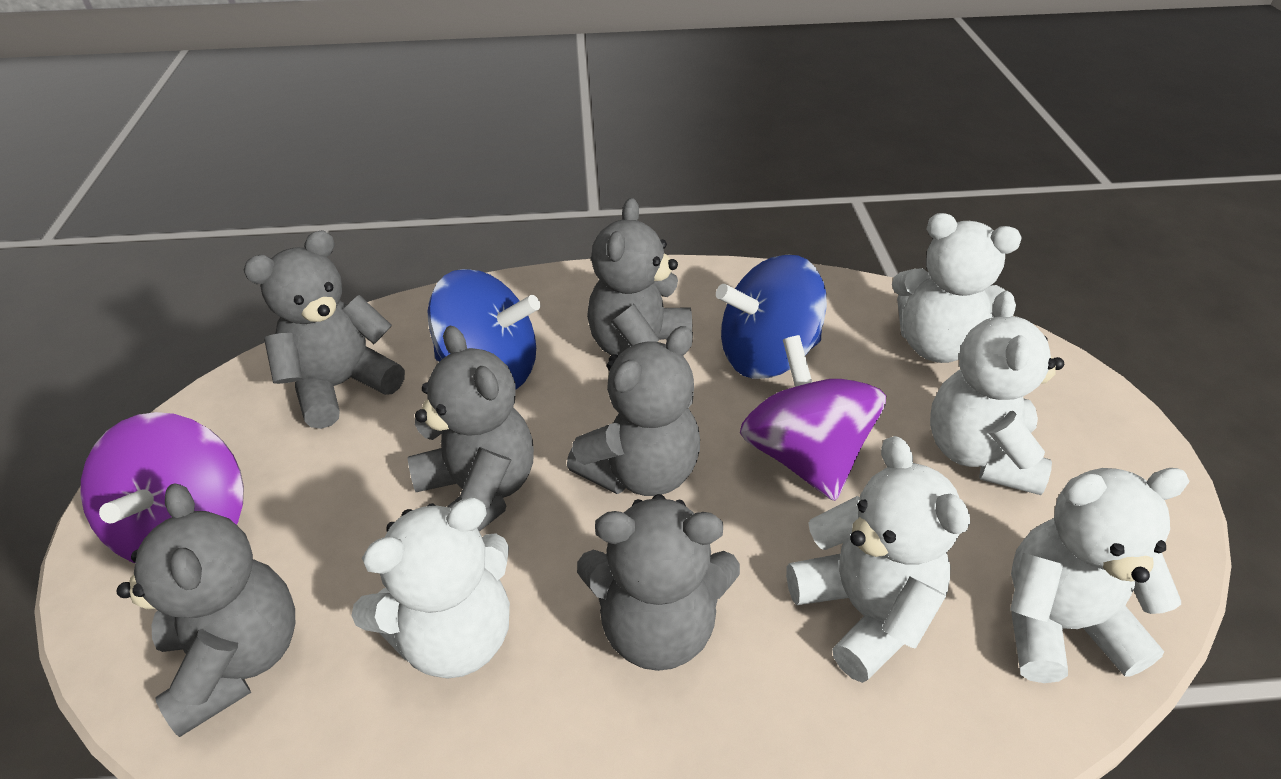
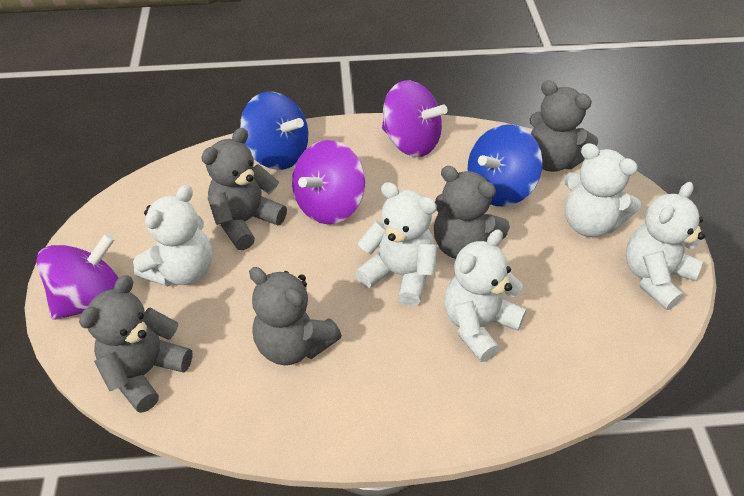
grey teddy bear: [116,483,295,737] [244,231,405,429] [408,326,534,532] [567,326,700,496] [577,494,740,671] [587,198,692,356] = 6 -> [79,275,193,413] [201,128,287,250] [249,267,342,365] [434,166,510,259] [530,80,598,172] = 5
purple spinning top: [81,412,244,563] [740,335,886,501] = 2 -> [36,233,118,320] [292,140,365,224] [382,80,448,157] = 3

